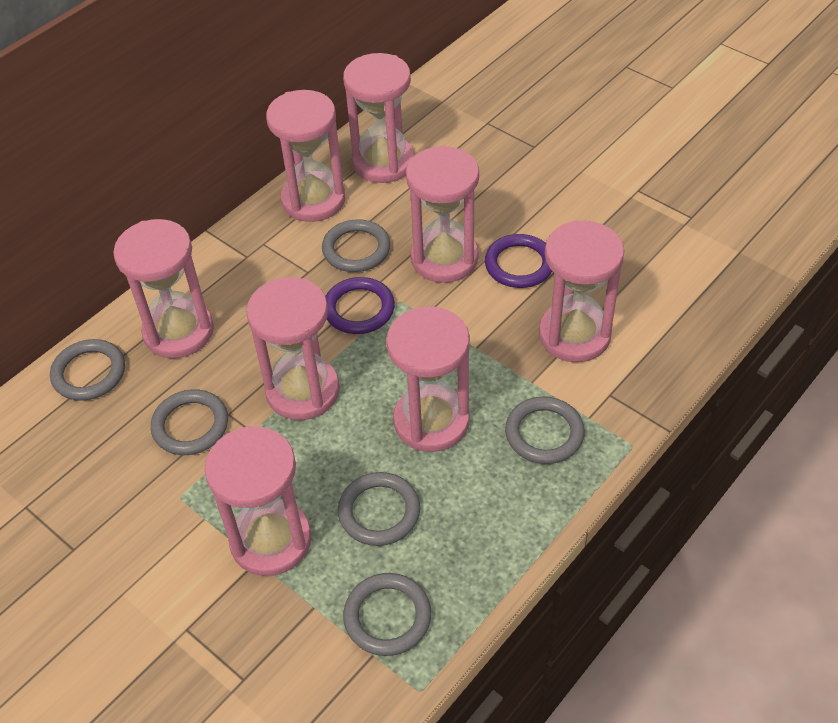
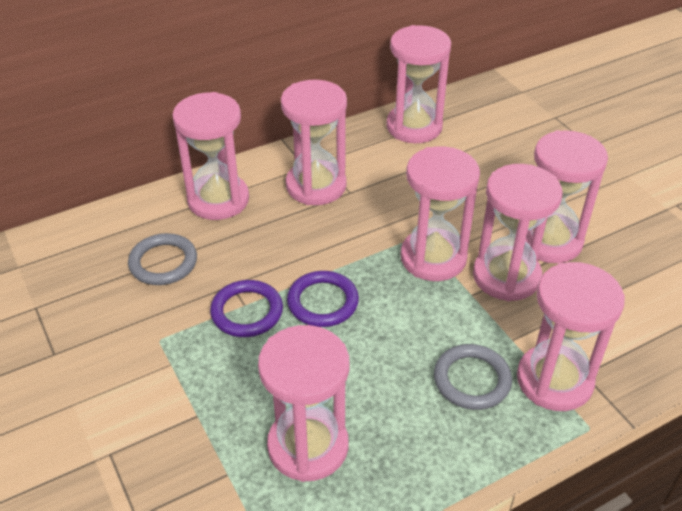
grey ring: [50,339,125,401] [151,389,228,455] [322,219,390,272] [338,472,420,546] [343,573,431,656] [505,397,585,464] = 6 -> [128,233,197,285] [434,344,512,410] = 2

